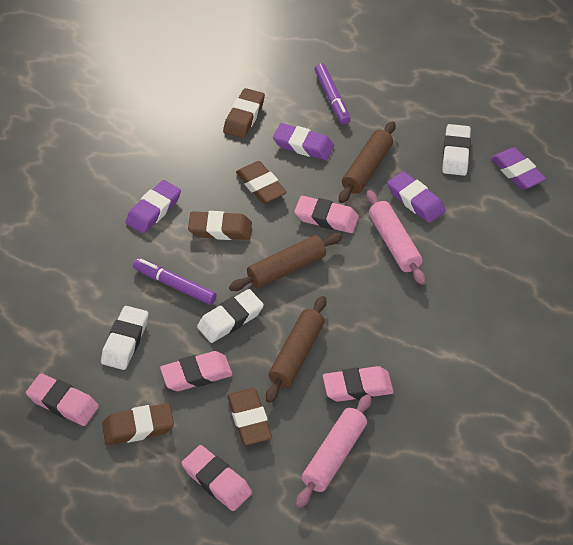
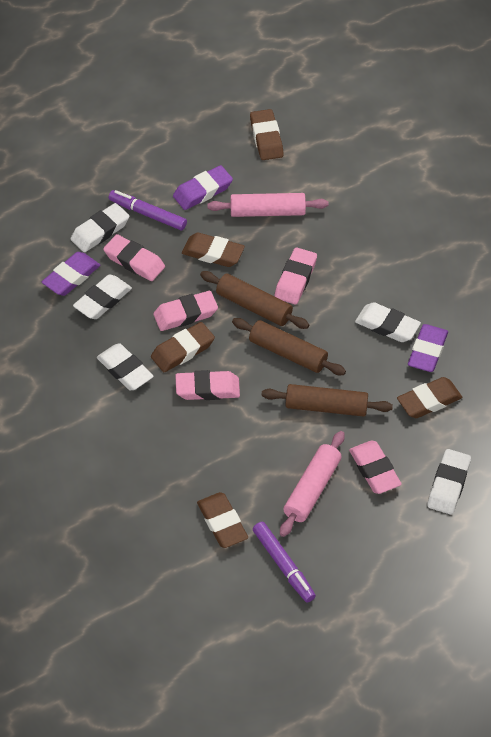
purple eraser: [125,180,181,234] [273,123,334,160] [387,171,445,223] [491,147,546,190] = 4 -> [42,252,100,296] [173,165,233,210] [408,324,448,372] = 3
white eraser: [101,306,148,370] [197,289,264,343] [442,124,471,176] = 3 -> [71,203,129,252] [73,275,132,319] [97,343,154,390] [355,302,421,342] [427,449,471,514] = 5

